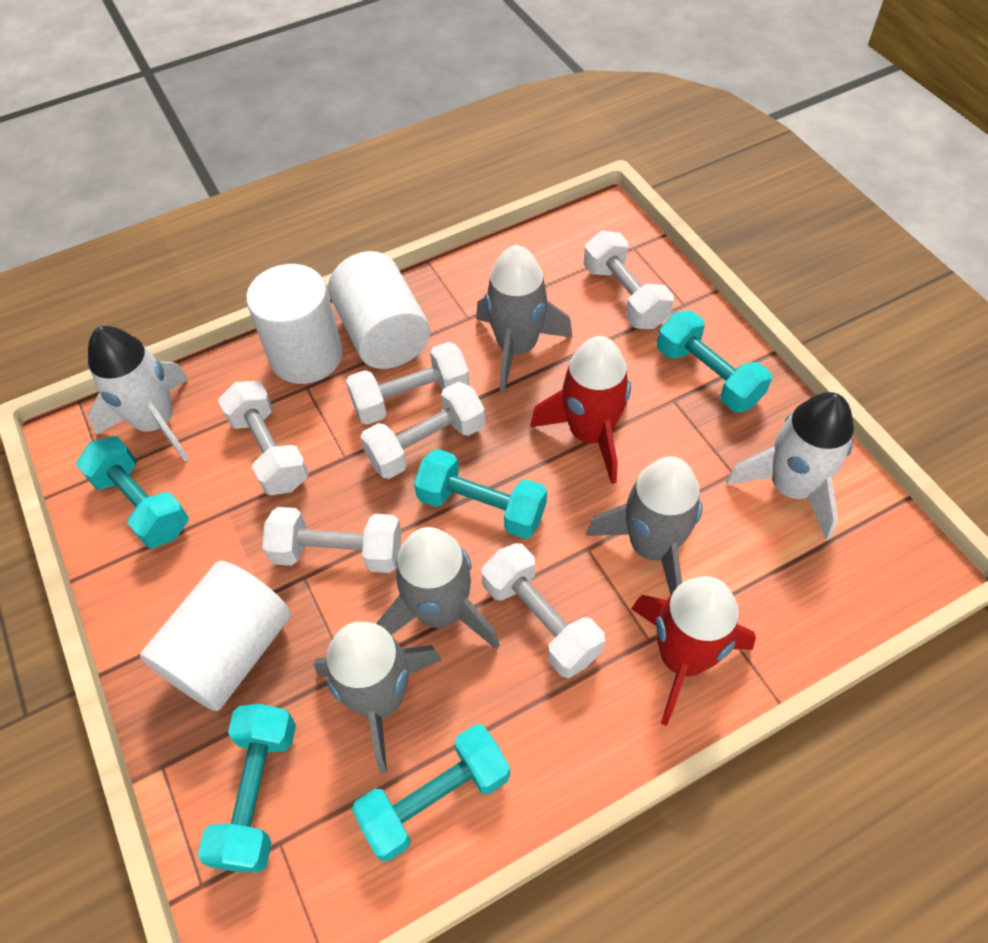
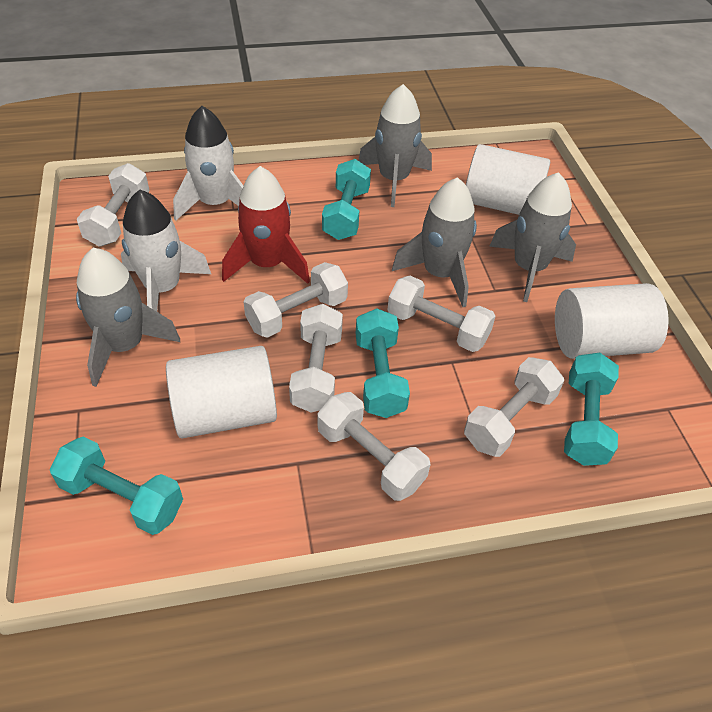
red rocket: [530,336,631,484] [631,576,756,726] = 2 -> [222,166,310,284] = 1
turquoise dumbbell: [76,436,189,548] [198,704,296,872] [352,724,510,861] [414,449,547,539] [657,311,772,412] = 5 -> [50,436,183,535] [322,159,371,240] [356,308,410,418] [564,353,619,466] = 4

